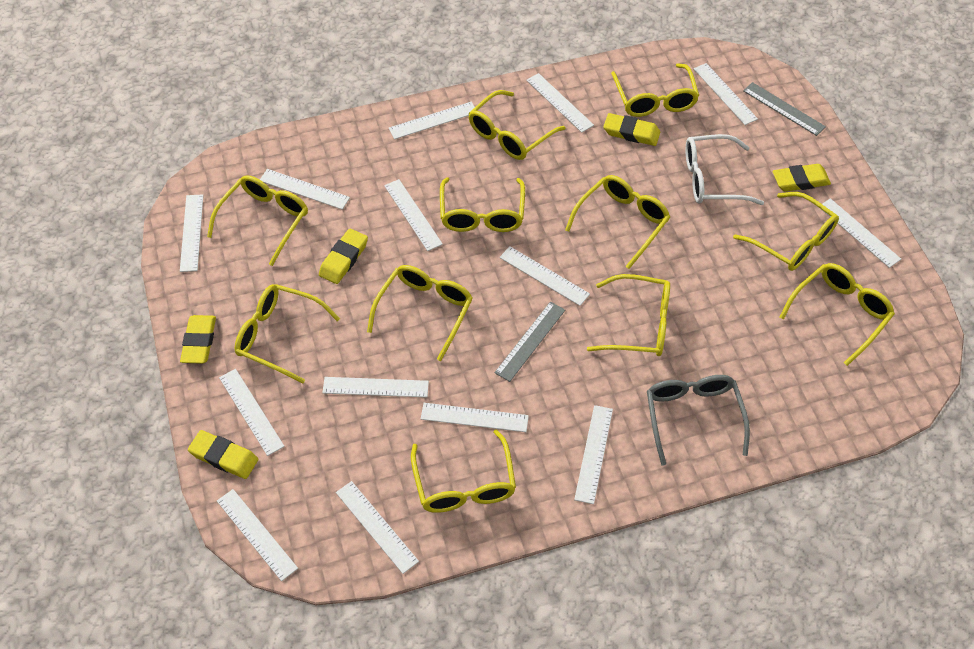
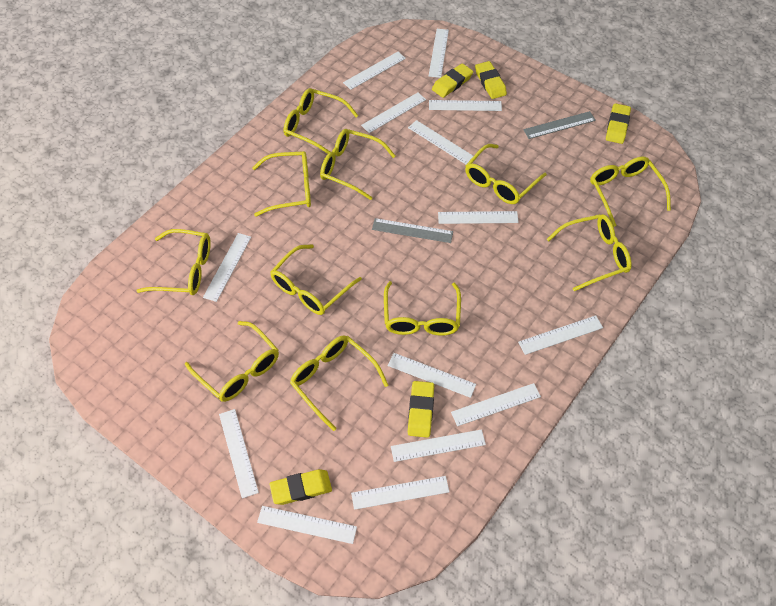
grey glasses: [647,375,750,466] = 1 -> none = 0
white glasses: [685,134,764,205] = 1 -> none = 0

